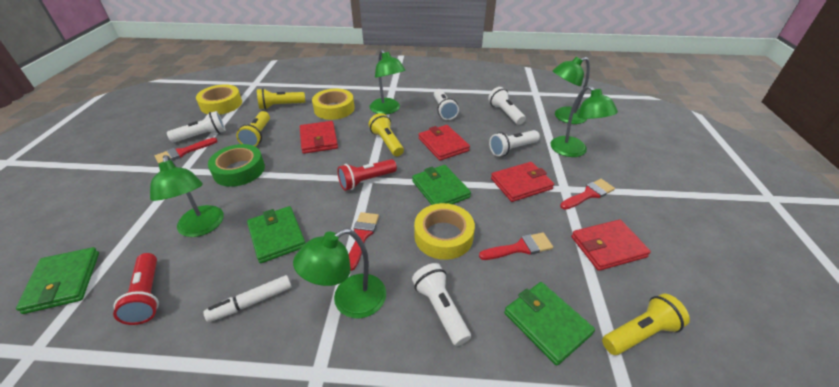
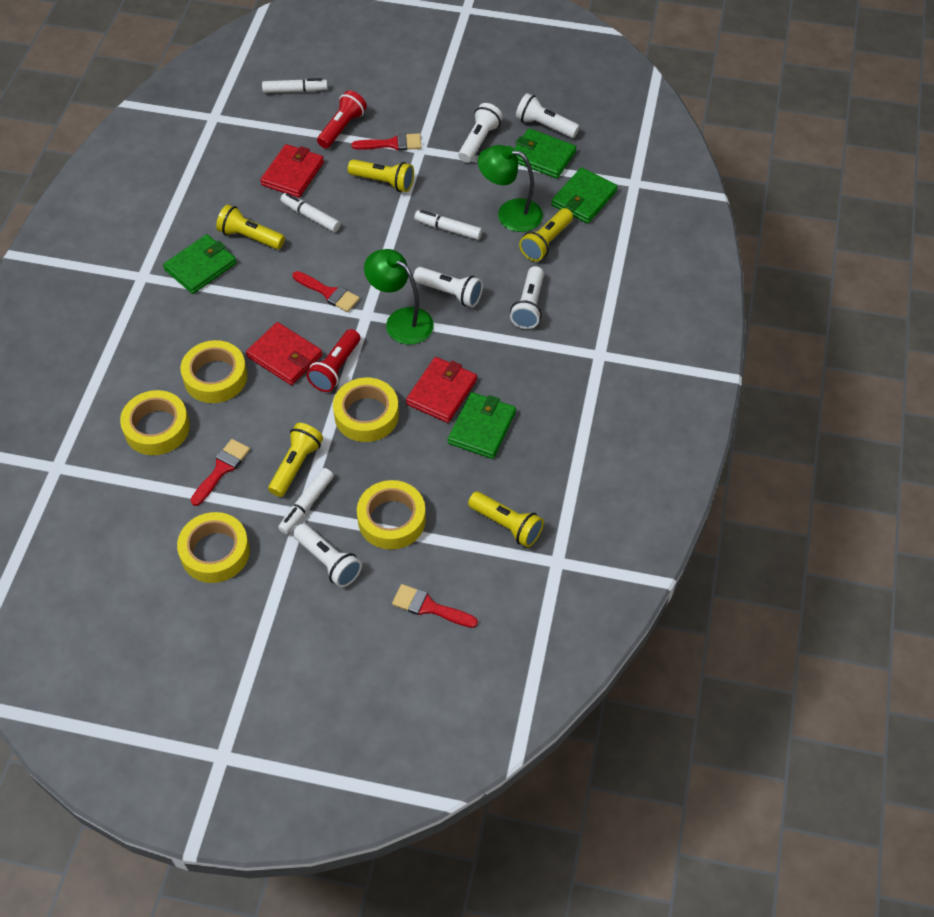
green lamp: [150,155,224,237] [293,228,386,318] [370,50,406,114] [551,85,618,157] [553,57,590,124] = 5 -> [364,249,434,344] [478,145,543,232] = 2
green tape: [208,144,265,187] = 1 -> none = 0
red wallet: [300,121,338,154] [419,125,470,161] [491,162,554,202] [571,219,651,271] = 4 -> [246,322,322,385] [260,144,324,198] [406,357,477,423] = 3
white marker: [204,275,292,322] = 1 -> [262,78,328,93] [278,468,334,534] [280,193,340,232] [414,210,482,240] = 4
yellow flashlight: [236,111,270,146] [257,88,305,110] [369,113,404,156] [602,294,690,355] = 4 -> [216,204,285,249] [268,423,323,497] [348,159,414,192] [468,492,544,547] [519,208,573,261] = 5
yellow tape: [196,84,242,115] [312,88,355,120] [414,203,475,260] = 3 -> [120,390,190,455] [177,512,250,583] [181,340,247,403] [333,378,399,442] [357,480,426,550] = 5

